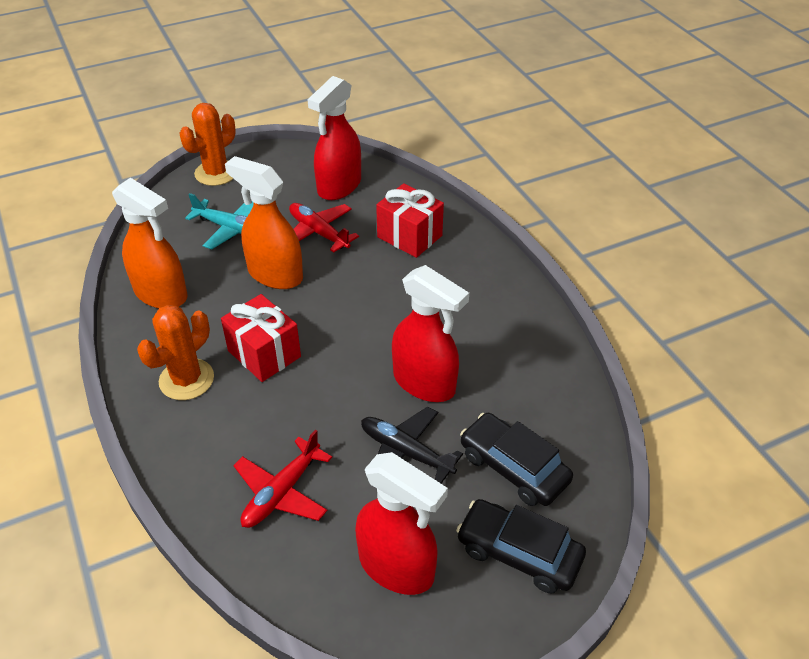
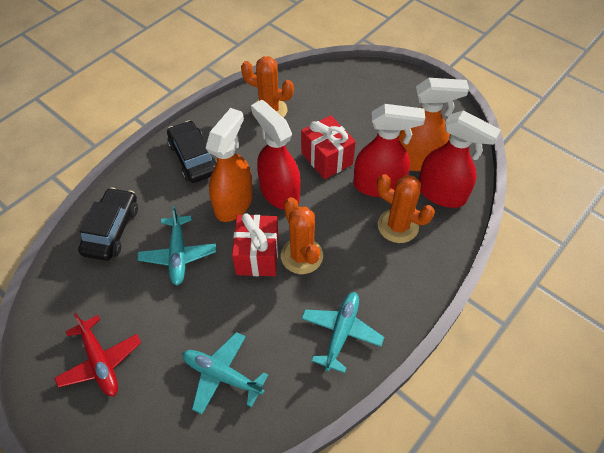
black plane: [361,406,463,484] = 1 -> none = 0
orange cactus: [137,305,214,400] [179,103,236,186] = 2 -> [241,56,294,118] [281,197,323,274] [377,174,435,243] = 3
red plane: [233,430,332,528] [289,203,359,253] = 2 -> [54,313,141,396] = 1
turquoise plane: [185,193,254,250] = 1 -> [138,206,216,286] [182,332,268,415] [301,292,384,373] = 3

